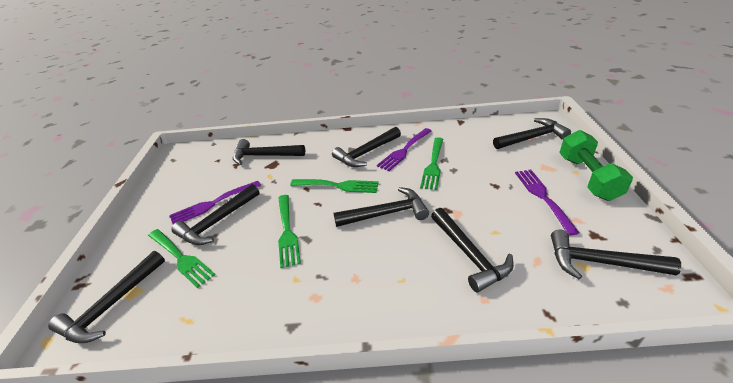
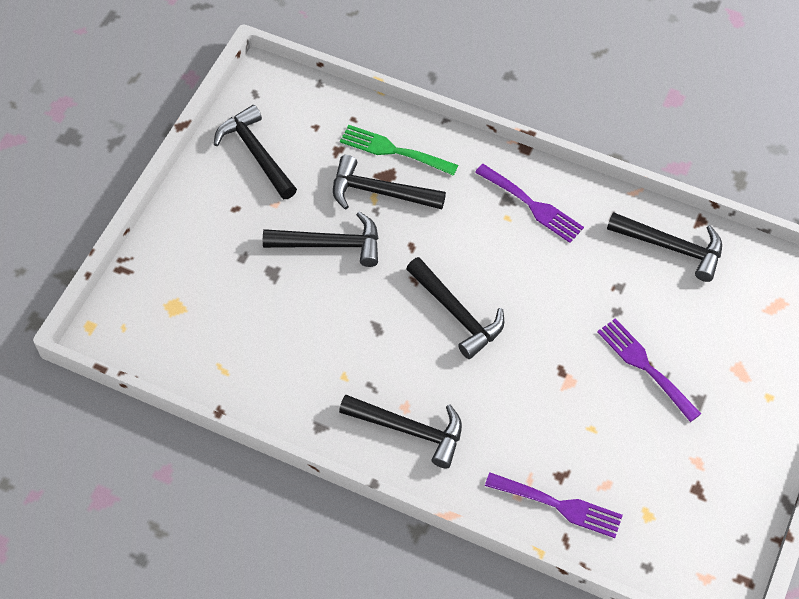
black hammer: [48,251,165,343] [171,184,260,245] [233,139,305,165] [332,127,401,167] [334,187,429,227] [431,208,514,292] [493,118,571,149] [551,230,681,279] = 8 -> [214,105,297,199] [263,212,379,267] [333,155,446,210] [339,395,462,469] [406,257,504,359] [607,212,722,282] = 6
green dumbbell: [559,130,633,201] = 1 -> none = 0
green fork: [148,229,215,288] [278,195,301,268] [290,179,379,193] [420,137,443,190] = 4 -> [340,125,458,176] = 1

